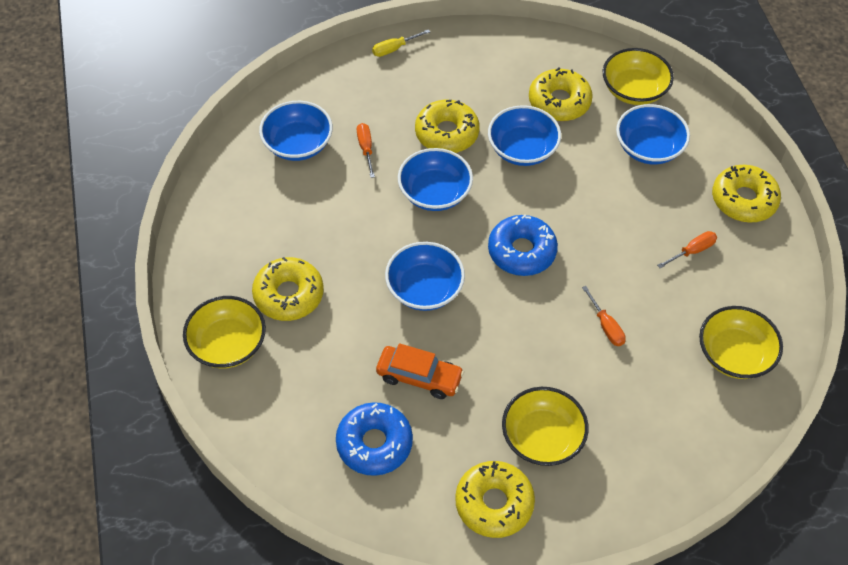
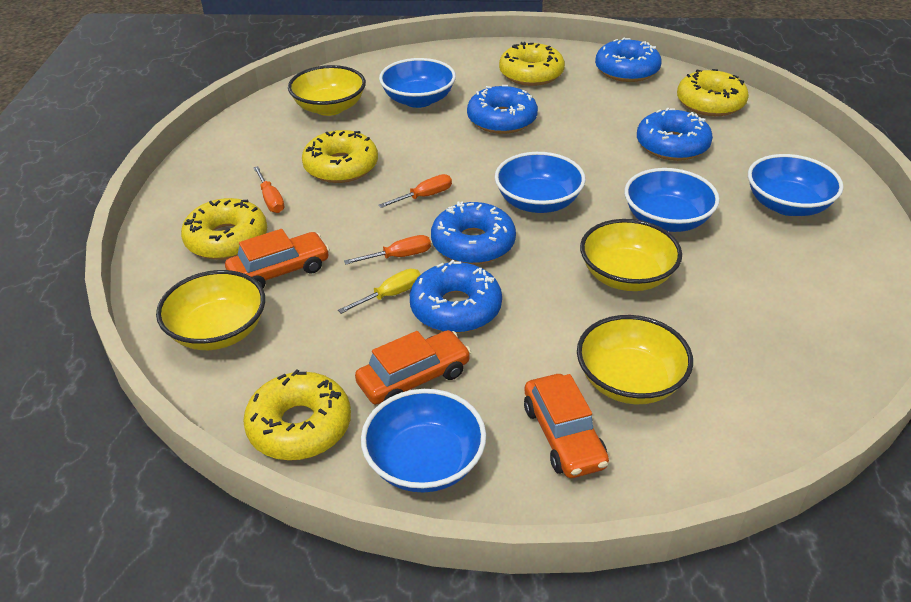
blue donut: [336,402,413,476] [488,214,558,276] = 2 -> [410,260,502,333] [431,202,516,265] [467,85,538,134] [595,38,662,82] [637,107,713,161] = 5
orange car: [376,343,464,399] = 1 -> [225,229,330,288] [355,330,471,404] [524,374,609,478] = 3

